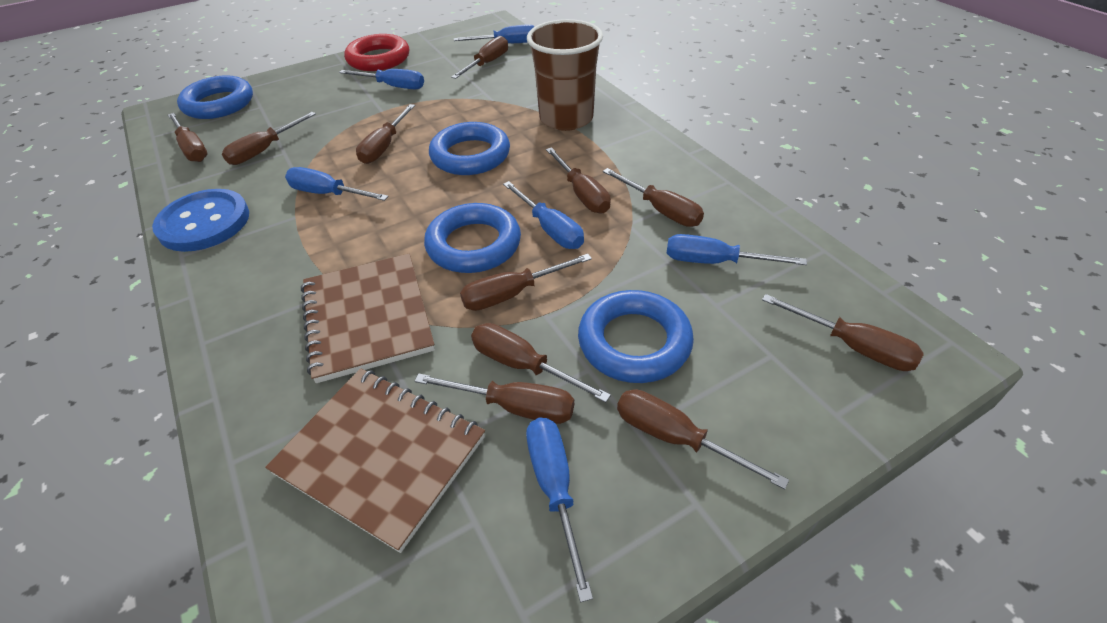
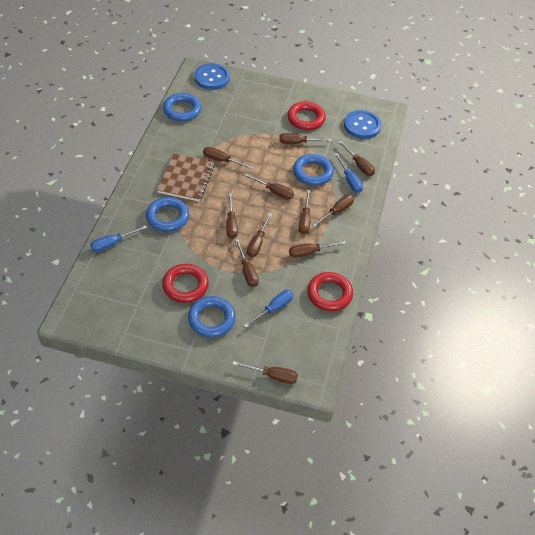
blue button: [152,189,249,252] = 1 -> [194,63,230,90] [344,110,381,139] = 2
blue screwdriver: [285,167,389,201] [339,69,424,89] [454,24,535,43] [503,181,584,249] [526,418,593,602] [667,234,807,265] = 6 -> [91,225,147,252] [244,290,294,328] [334,153,363,193] = 3
brown cup: [527,19,603,131] = 1 -> none = 0
brown notebook: [265,368,485,553] [301,254,435,383] = 2 -> [157,154,215,201] = 1
red ring: [344,34,409,71] = 1 -> [162,264,209,303] [287,101,326,130] [307,272,353,311] = 3

